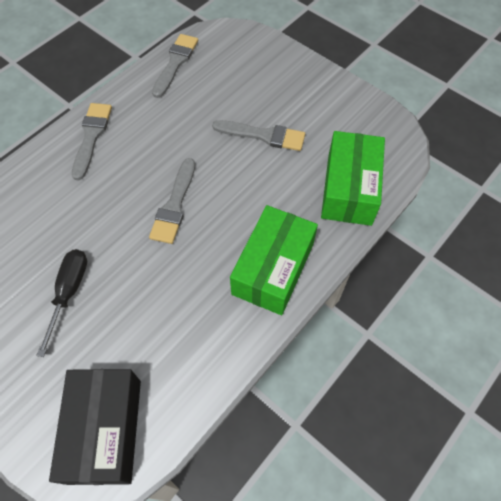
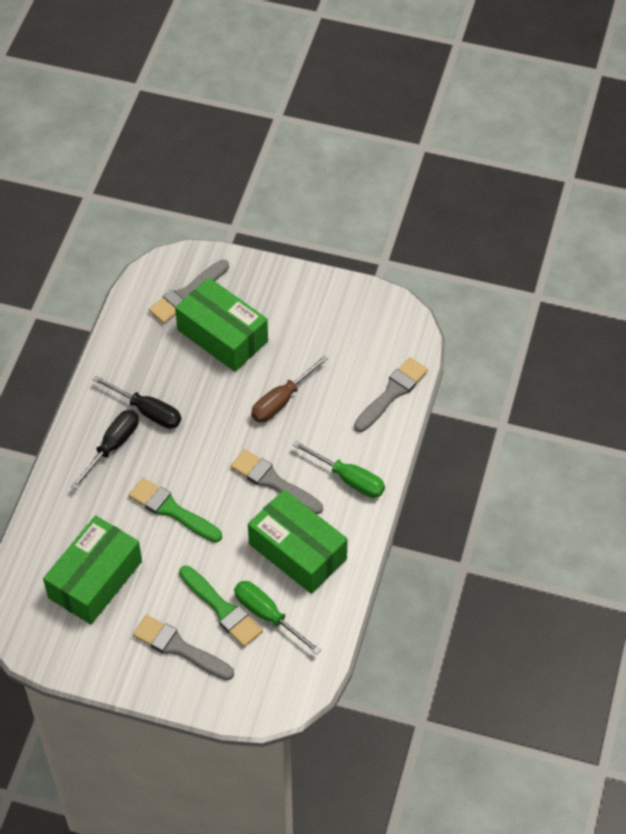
black box: [49,369,141,485] = 1 -> none = 0
black screwdriver: [36,249,87,357] = 1 -> [70,410,139,490] [93,375,181,429] = 2
brown screwdriver: none = 0 -> [251,355,328,423] = 1
green box: [230,205,318,315] [321,131,385,226] = 2 -> [43,515,142,624] [175,278,268,372] [248,489,348,594] = 3
green brush: none = 0 -> [129,478,222,542] [179,566,263,647] = 2
green screwdriver: none = 0 -> [234,581,321,655] [293,441,385,498] = 2

